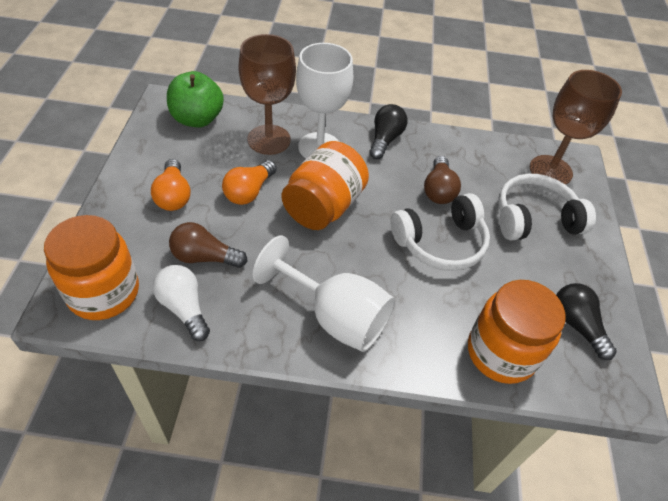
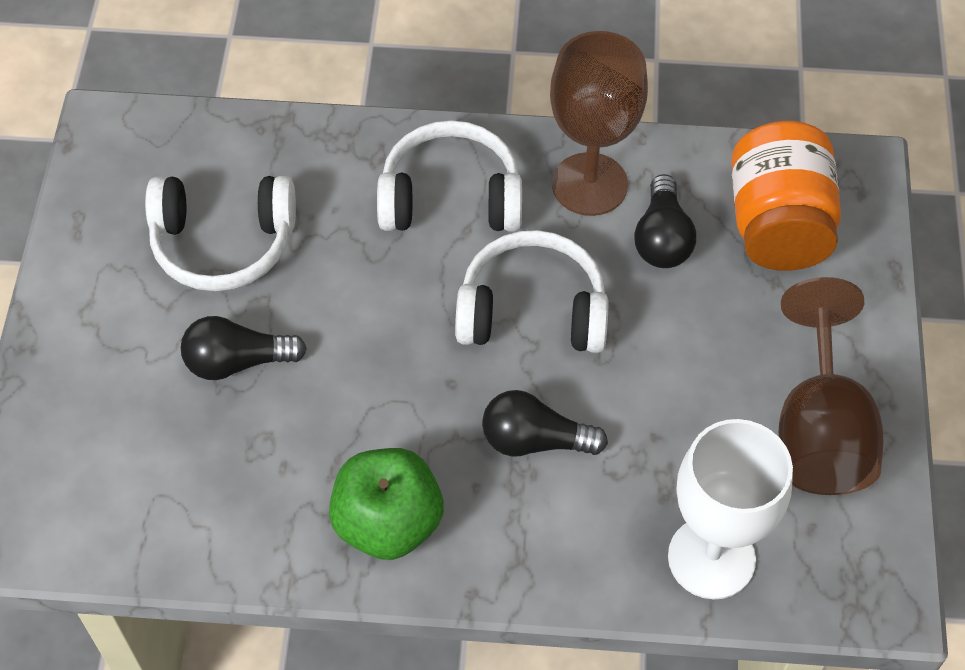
black light bulb: [369,104,407,159] [556,283,617,360] = 2 -> [181,316,307,380] [482,390,608,456] [634,174,696,268] = 3
brown light bulb: [169,222,248,268] [424,156,461,204] = 2 -> none = 0
orange jar: [44,215,139,320] [282,141,369,230] [468,280,566,384] = 3 -> [731,121,841,271] = 1
orange light bulb: [151,159,191,211] [222,160,277,205] = 2 -> none = 0
white goblet: [253,235,395,352] [296,43,353,159] = 2 -> [668,419,793,599] = 1
white headphones: [391,193,490,271] [498,174,596,240] = 2 -> [145,176,296,291] [377,120,522,231] [455,230,608,353] = 3
white light bulb: [153,265,210,341] = 1 -> none = 0

